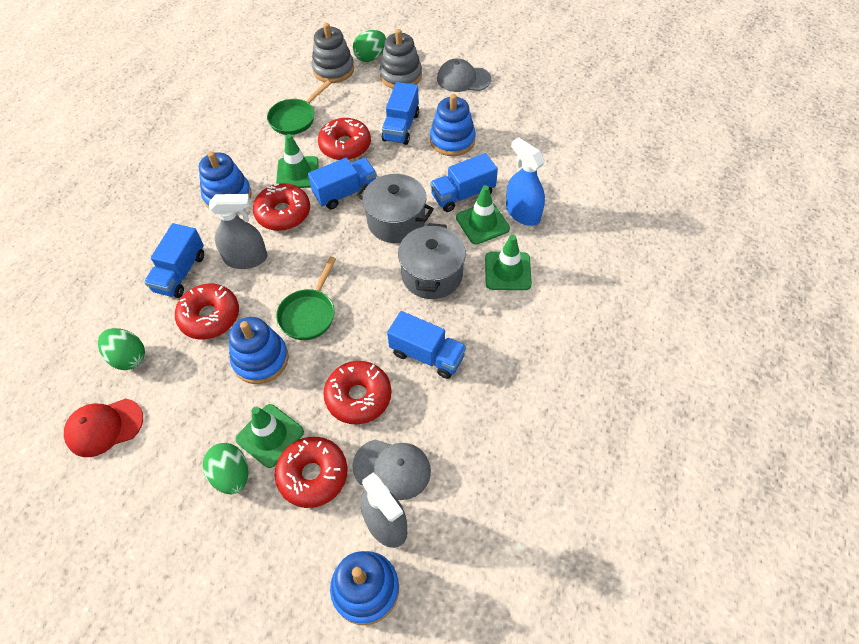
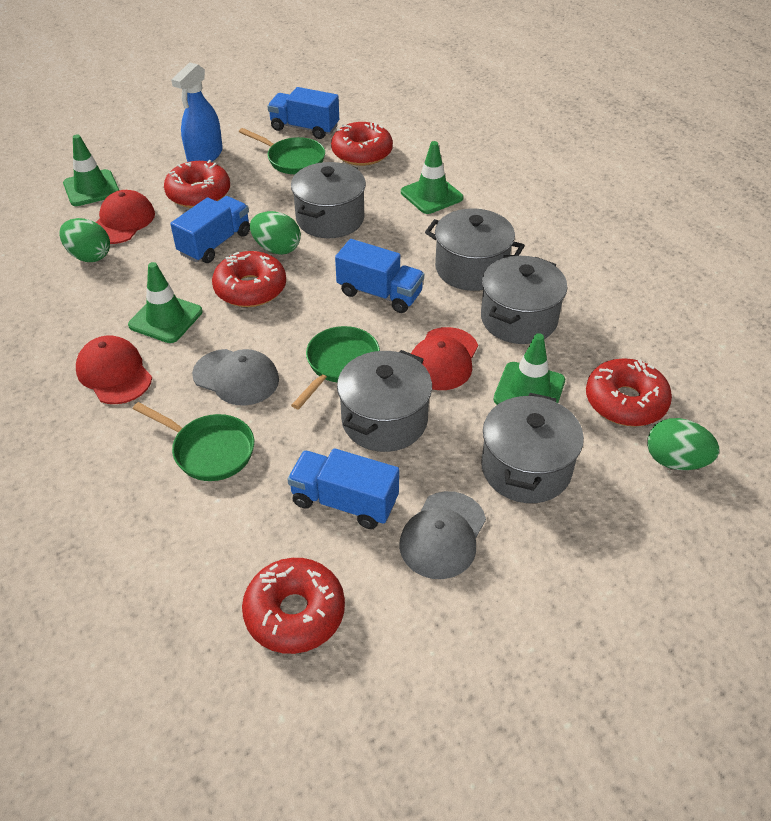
blue stacking toy: [199,151,252,209] [229,317,289,384] [330,551,399,625] [430,94,476,156] = 4 -> none = 0
blue truck: [144,223,204,298] [308,158,377,209] [382,82,419,145] [387,311,466,379] [430,153,498,212] = 5 -> [170,196,250,263] [267,87,339,139] [287,448,399,529] [335,239,424,313] = 4
green pan: [267,80,331,135] [276,257,336,340] = 2 -> [133,402,254,481] [239,128,325,174] [291,326,380,409] = 3
grey pot: [356,174,434,243] [398,223,466,299] = 2 -> [291,162,366,238] [337,350,432,452] [425,208,525,291] [481,256,567,344] [481,393,584,503] = 5
grey spray bottle: [209,194,267,269] [360,472,407,548] = 2 -> none = 0
grey stacking toy: [312,23,354,83] [380,29,422,89] = 2 -> none = 0
red cap: [64,399,143,457] = 1 -> [76,336,152,404] [96,190,155,244] [411,327,478,390] = 3

